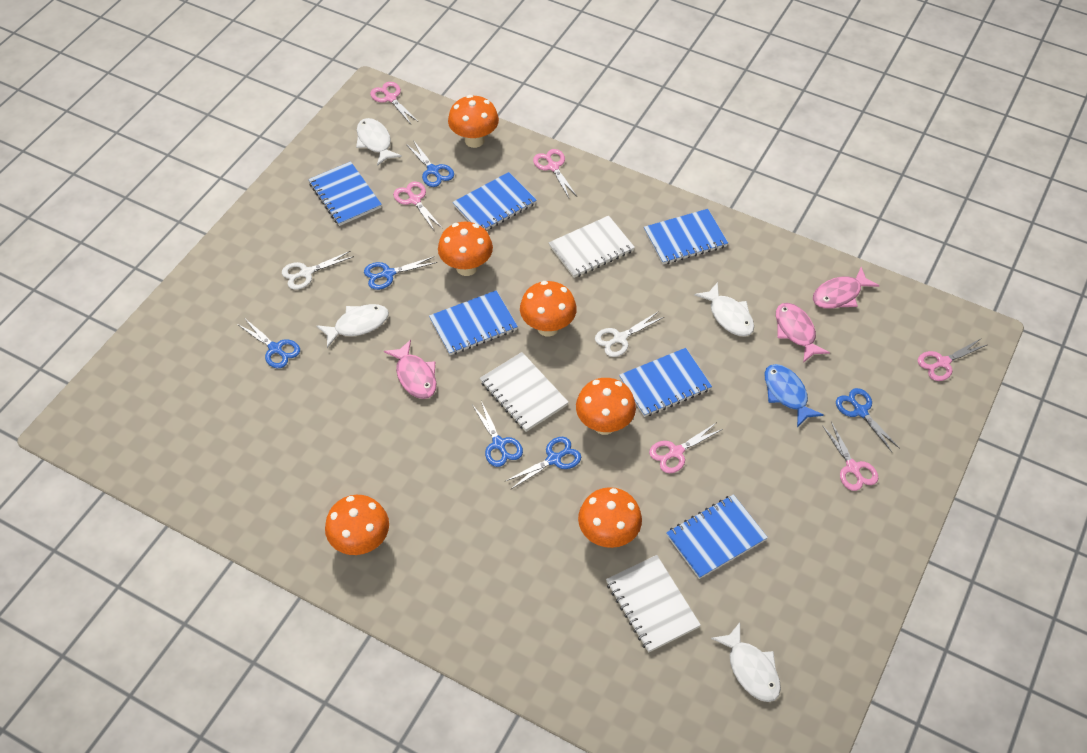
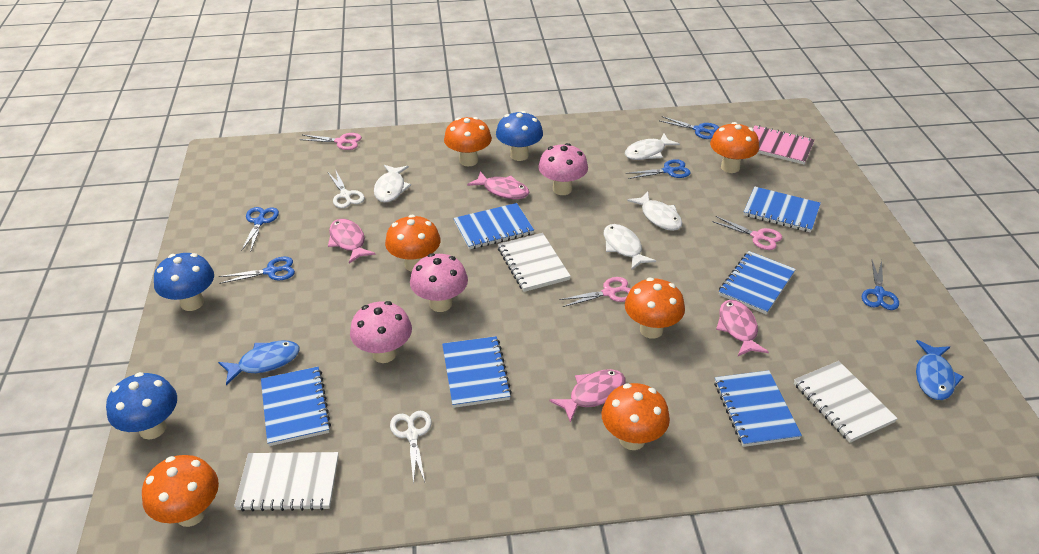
blue fish: [765,364,824,427] = 1 -> [218,340,300,385] [916,340,963,400] = 2
blue mushroom: none = 0 -> [106,372,177,439] [154,253,214,311] [496,111,543,161] = 3
blue scissors: [237,318,300,368] [364,256,437,290] [406,140,454,187] [473,401,523,467] [506,437,581,490] [836,388,900,452] = 6 -> [219,257,295,284] [241,207,279,251] [626,159,691,179] [660,116,719,139] [862,260,899,310] = 5
pink fish: [384,340,436,399] [776,303,830,363] [813,267,879,309] = 3 -> [328,219,376,264] [467,171,529,199] [550,369,626,423] [716,300,769,356] = 4
pink mushroom: none = 0 -> [350,301,412,363] [410,253,468,312] [538,143,588,195] = 3
pink notebook: none = 0 -> [753,125,815,164] = 1
pink scissors: [370,82,417,124] [393,182,442,230] [533,149,577,198] [649,422,723,473] [822,422,879,491] [918,339,987,381] = 6 -> [299,133,362,150] [559,277,631,307] [712,216,782,250] = 3

